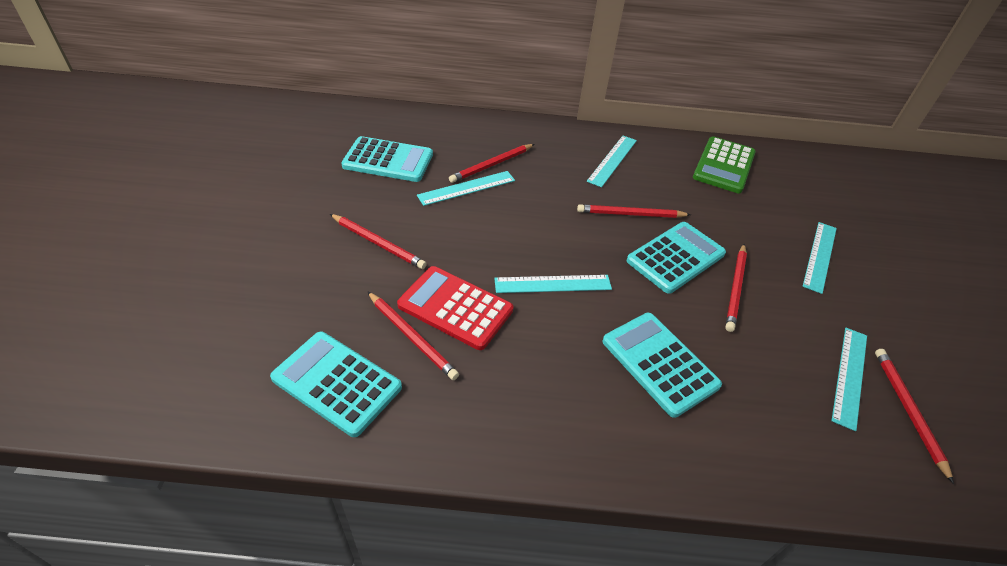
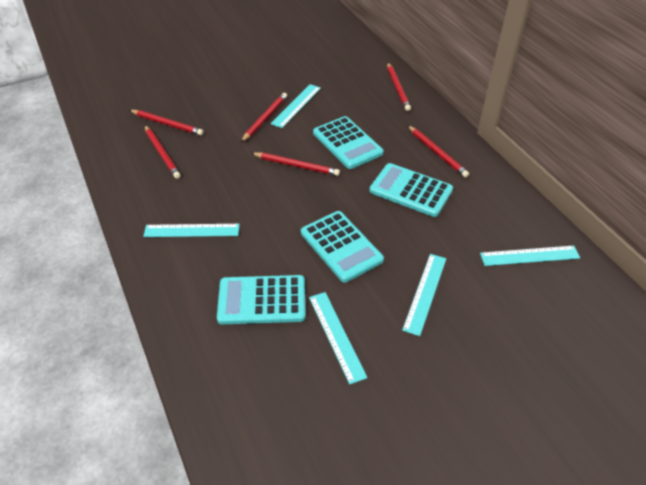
green calculator: [693,136,756,193] = 1 -> none = 0
red calculator: [397,266,513,350] = 1 -> none = 0

